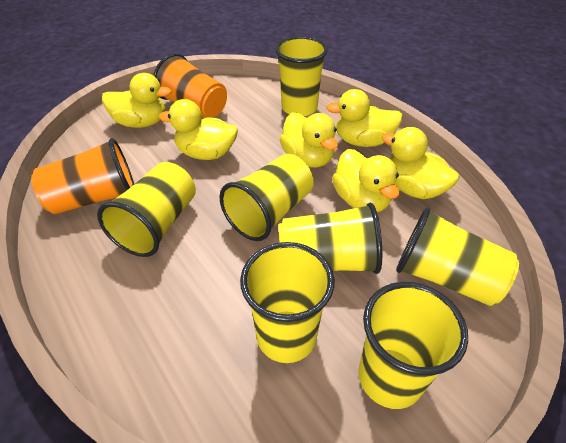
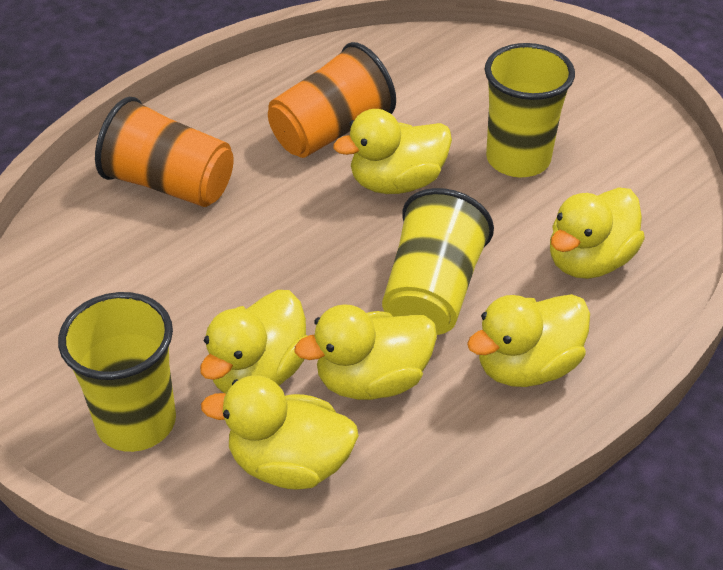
yellow cup: [97,162,196,257] [220,154,314,241] [240,242,334,363] [275,37,328,116] [279,203,382,274] [358,282,468,409] [396,207,519,306] = 7 -> [58,292,176,452] [382,188,494,335] [485,43,575,177] = 3

